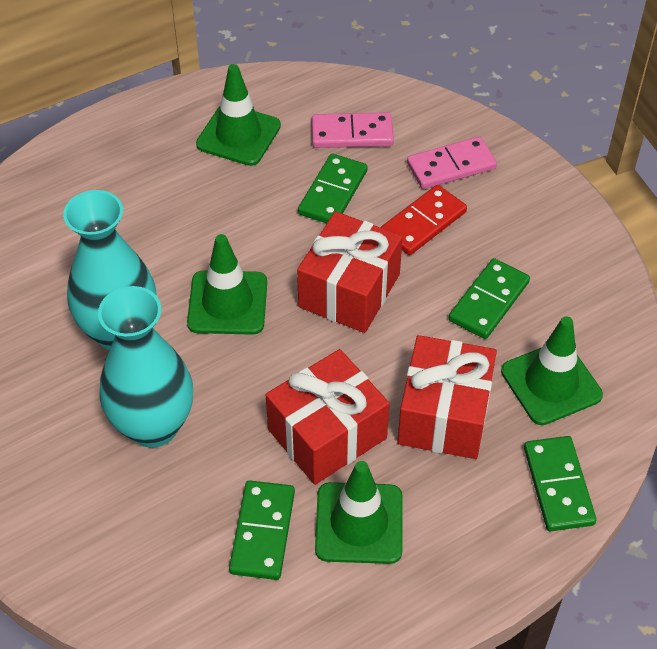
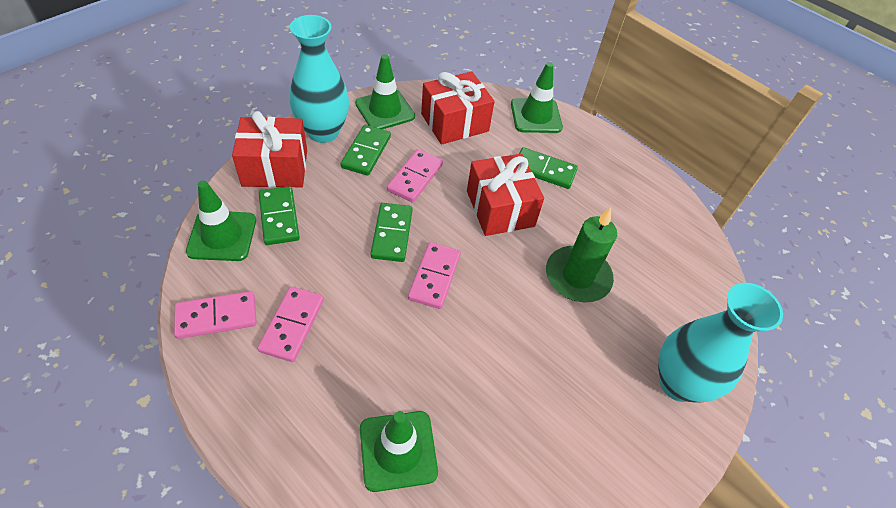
green candle: none = 0 -> [546,208,617,302] = 1
pink domino: [312,112,394,148] [407,136,497,189] = 2 -> [174,291,257,339] [257,287,324,362] [387,149,443,202] [408,242,461,309] = 4
red domino: [381,185,467,255] = 1 -> none = 0

